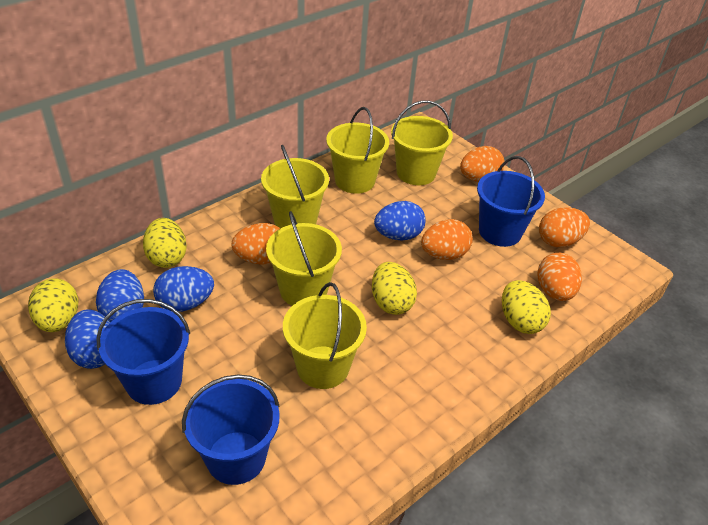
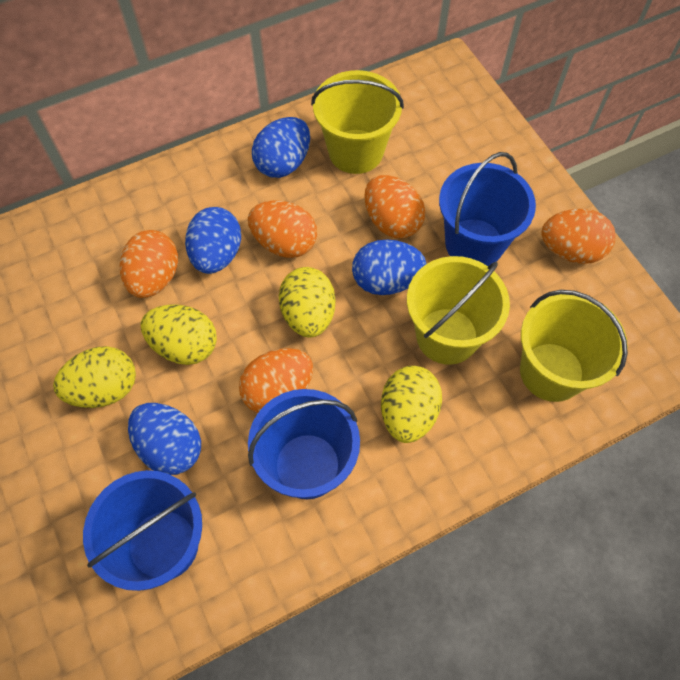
yellow bucket: [261,145,329,229] [266,211,342,306] [283,282,367,389] [326,107,389,194] [391,100,453,185] = 5 -> [311,70,404,174] [407,256,510,365] [520,290,628,402] = 3

